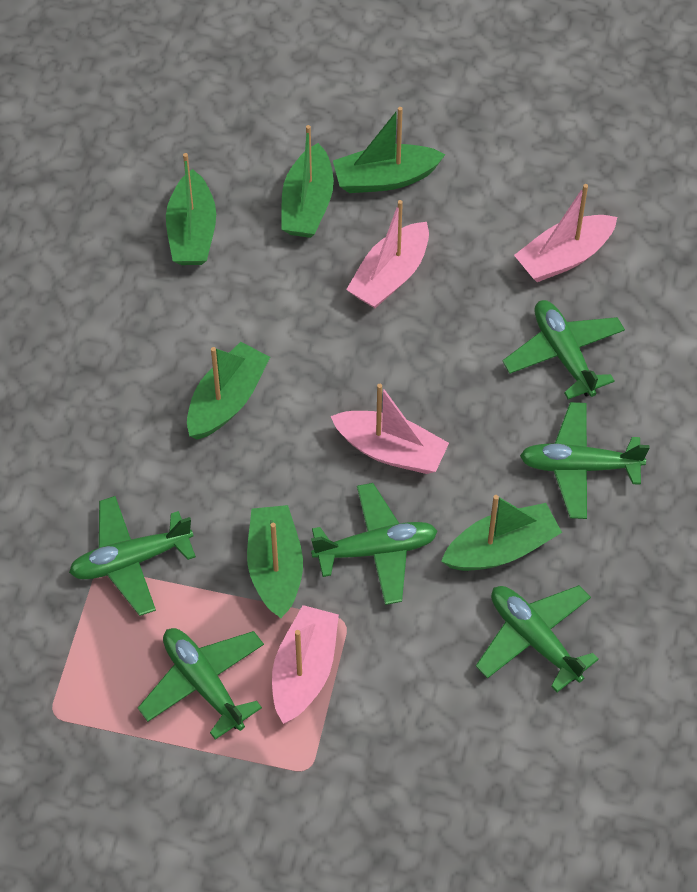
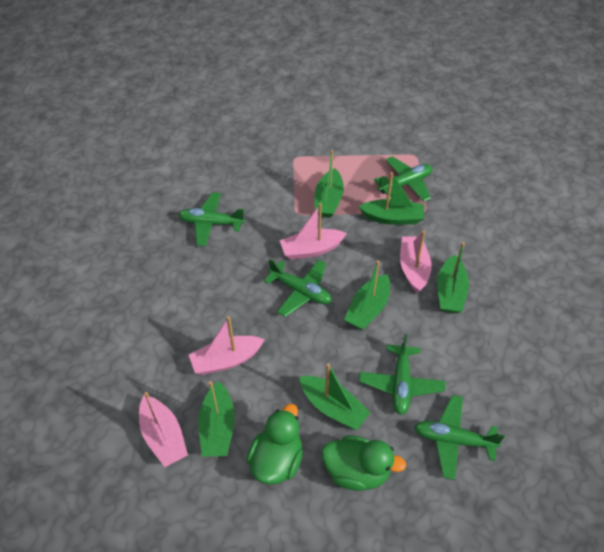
green duck: none = 0 -> [247,404,303,485] [322,435,406,491] = 2
green plane: [69,496,196,616] [138,628,264,740] [311,483,437,605] [476,585,599,692] [503,300,625,399] [520,402,650,519] = 6 -> [178,192,245,246] [264,259,332,317] [359,334,445,415] [374,156,433,202] [414,395,505,480] = 5

